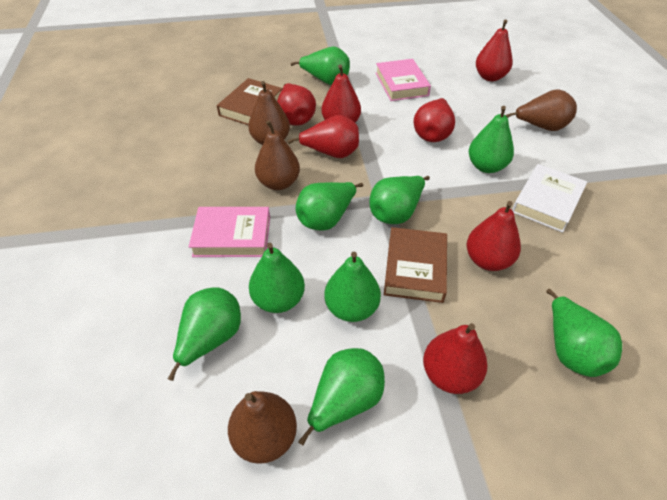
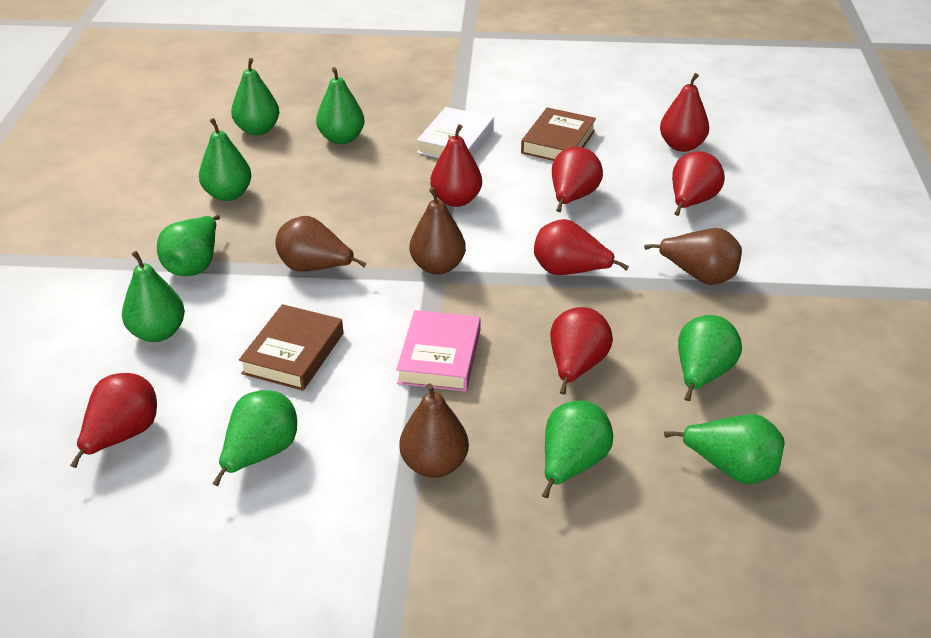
pink book: [189,207,270,257] [376,59,431,101] = 2 -> [396,310,481,392] = 1

